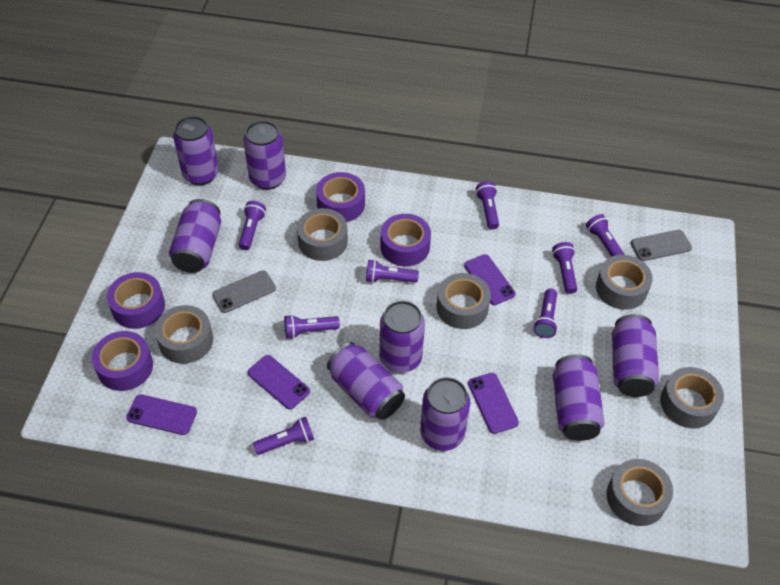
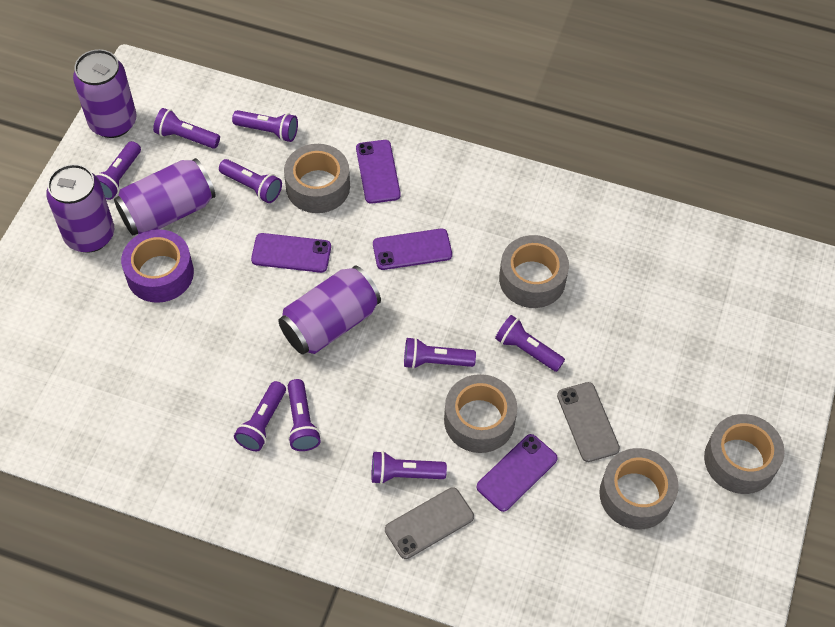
grey tape: [155,305,213,364] [297,208,348,261] [437,273,491,329] [596,255,653,310] [606,459,673,526] [660,367,724,429] = 6 -> [284,144,350,213] [444,374,517,453] [499,235,569,308] [599,448,679,529] [704,414,785,494] = 5
purple can: [169,199,221,273] [173,116,219,185] [243,121,286,190] [327,342,405,420] [380,301,425,373] [420,377,470,451] [553,354,604,441] [612,314,659,397] = 8 -> [46,164,114,253] [73,49,137,138] [114,158,216,235] [278,266,381,354] = 4
purple flashlight: [239,201,266,250] [253,417,314,455] [284,315,340,339] [366,260,419,283] [476,181,499,230] [533,288,558,338] [552,242,577,294] [586,214,625,257] = 8 -> [95,141,141,200] [153,108,220,149] [219,159,282,203] [232,110,298,142] [234,381,286,451] [288,379,321,451] [372,451,447,484] [404,337,476,369] [495,315,565,372] = 9
purple tape: [92,331,153,391] [107,272,165,329] [316,172,365,222] [380,214,431,266] = 4 -> [121,229,194,303] = 1

